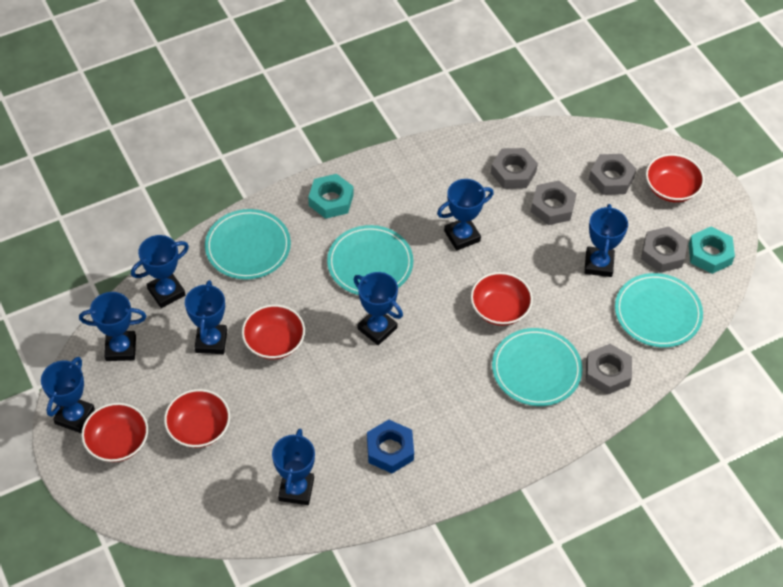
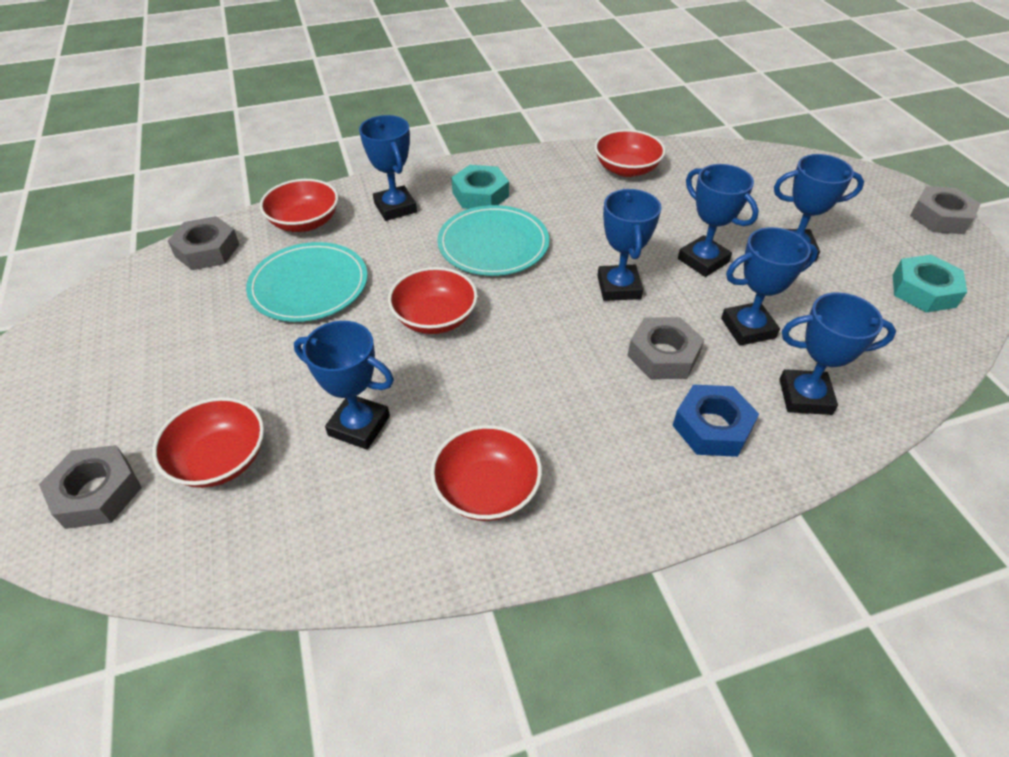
blue trophy: [41,357,95,433] [79,292,146,361] [131,235,189,308] [185,280,227,354] [272,429,315,505] [354,272,403,345] [437,179,494,251] [584,204,628,277] = 8 -> [294,321,394,450] [359,115,417,221] [597,189,661,301] [678,164,759,277] [721,227,818,346] [774,154,864,261] [779,292,896,415] = 7
grey nut: [491,148,538,189] [531,181,576,225] [586,344,632,395] [589,154,636,195] [641,227,688,273] = 5 -> [39,445,142,529] [168,216,240,270] [627,317,704,379] [910,186,981,234] = 4
turquoise plate: [205,209,291,280] [327,225,413,295] [492,328,582,406] [615,273,703,347] = 4 -> [246,242,368,322] [437,205,549,276] = 2

